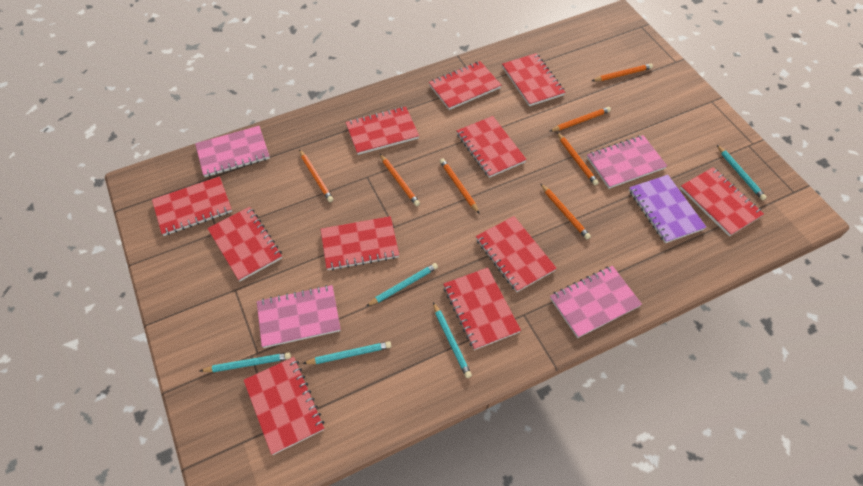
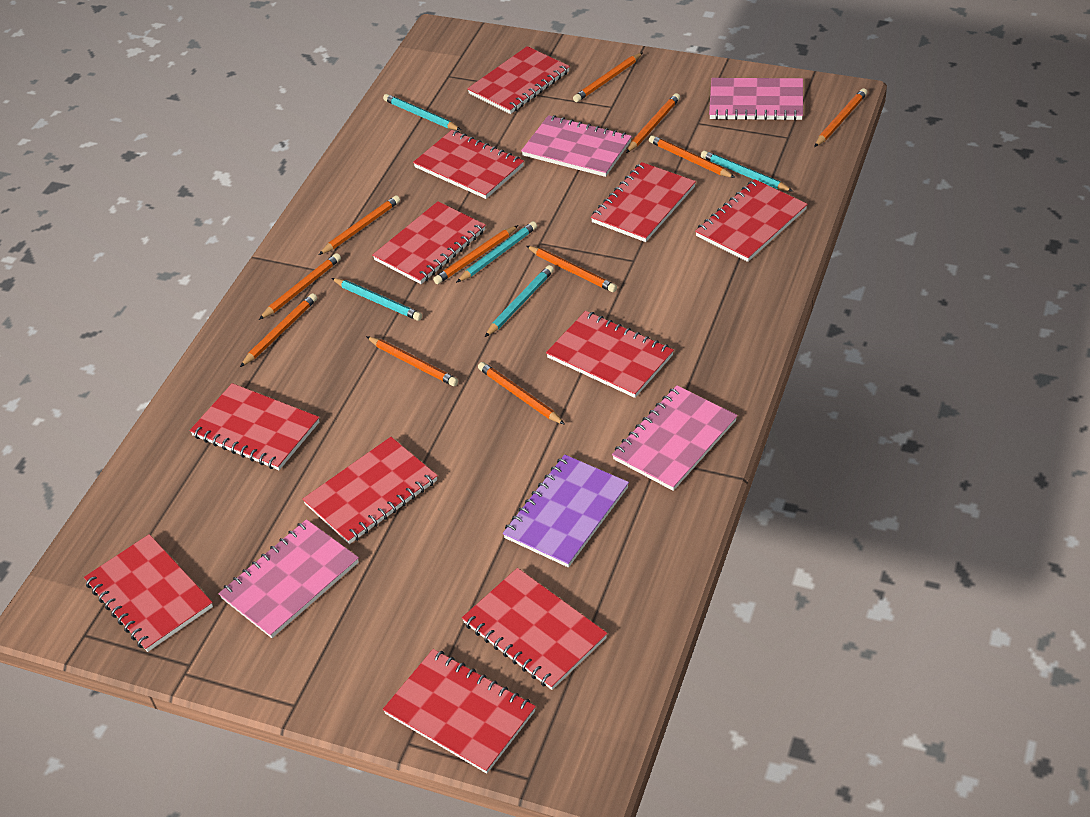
orange pencil: [299,149,333,202] [380,154,420,206] [440,159,480,214] [540,183,591,239] [550,107,611,131] [557,132,599,185] [592,64,653,81] = 7 -> [240,293,317,367] [259,253,341,320] [319,195,400,255] [366,336,458,386] [433,225,518,284] [478,362,565,425] [527,246,617,292] [573,53,642,102] [626,93,680,153] [649,135,735,178] [814,88,867,147] = 11

